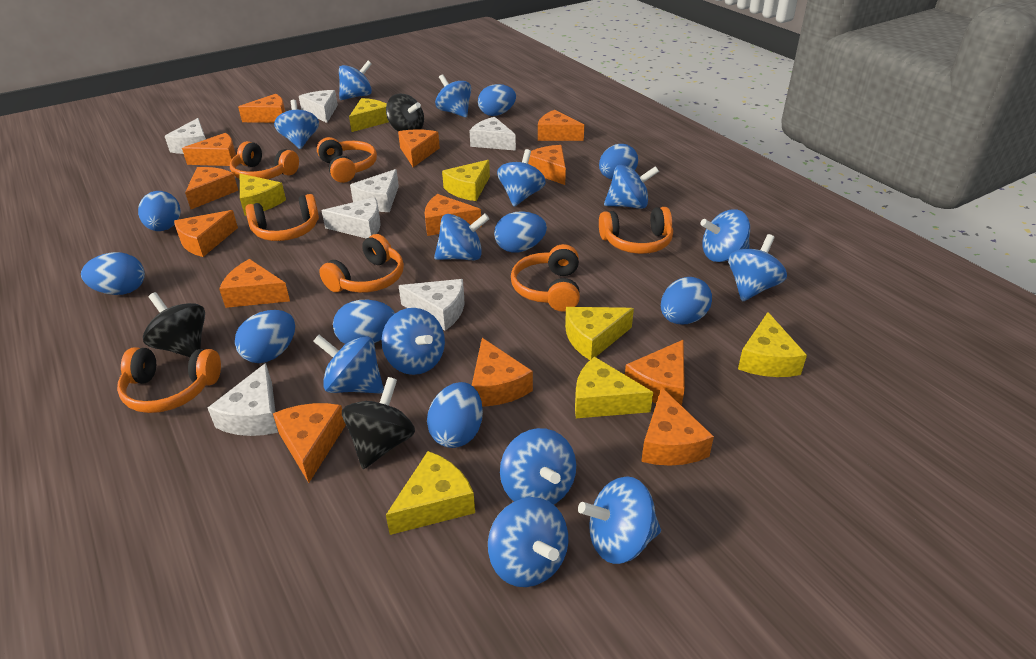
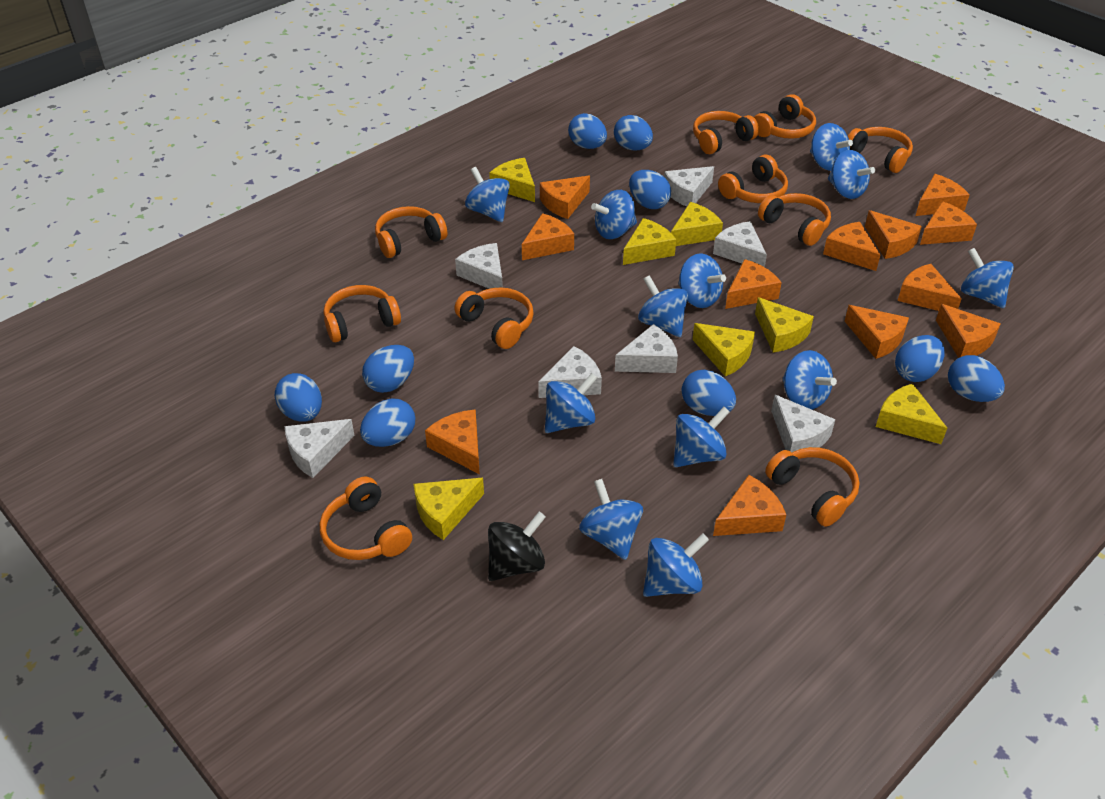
black spinning top: [143,292,205,357] [342,377,415,469] [386,94,424,131] = 3 -> [488,512,546,581] = 1
blue spinning top: [274,100,319,149] [313,335,384,394] [339,61,372,100] [382,308,445,375] [434,214,489,260] [435,74,471,117] [488,497,568,587] [497,149,546,207] [500,428,576,505] [578,476,661,564] [604,165,659,209] [700,210,750,262] [728,234,787,301] = 13 -> [465,167,510,222] [545,373,597,433] [579,479,643,560] [591,190,637,239] [638,275,688,337] [643,533,709,597] [673,407,730,467] [678,253,726,308] [783,350,837,410] [810,123,853,171] [828,150,875,199] [961,248,1014,308] = 12
orange cheese: [174,210,238,257] [182,133,236,166] [185,167,238,209] [219,259,290,308] [238,94,285,123] [273,403,346,483] [398,129,440,167] [425,194,482,236] [472,338,533,406] [528,145,566,185] [538,110,584,141] [625,340,685,406] [641,388,714,466] = 13 -> [425,409,480,475] [522,213,574,260] [540,176,590,219] [713,475,786,536] [725,259,782,309] [823,222,880,271] [845,305,909,359] [865,210,922,259] [898,264,962,311] [915,174,970,216] [920,201,977,245] [936,304,1000,358] = 12
orange headphones: [117,347,221,413] [230,141,299,179] [245,194,319,241] [317,137,377,183] [319,234,404,293] [511,244,580,312] [599,207,673,254] = 7 -> [320,477,412,560] [323,285,401,342] [375,206,447,258] [455,287,534,349] [693,111,759,154] [718,154,788,203] [754,94,816,139] [758,193,831,246] [765,447,859,527] [848,127,913,173] = 10

